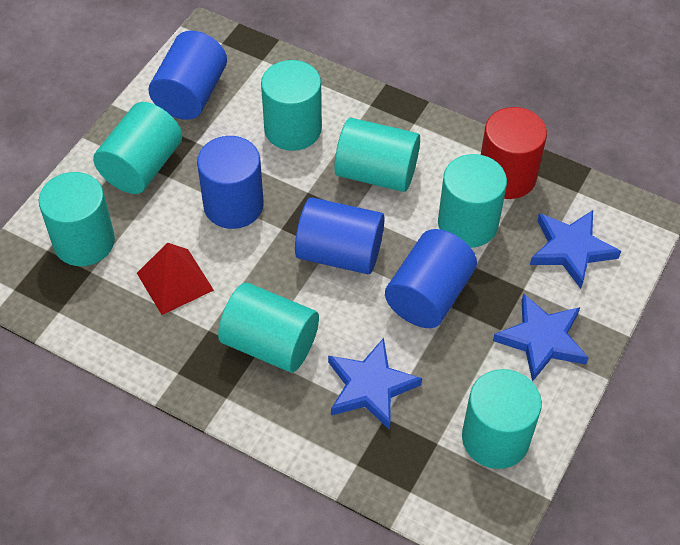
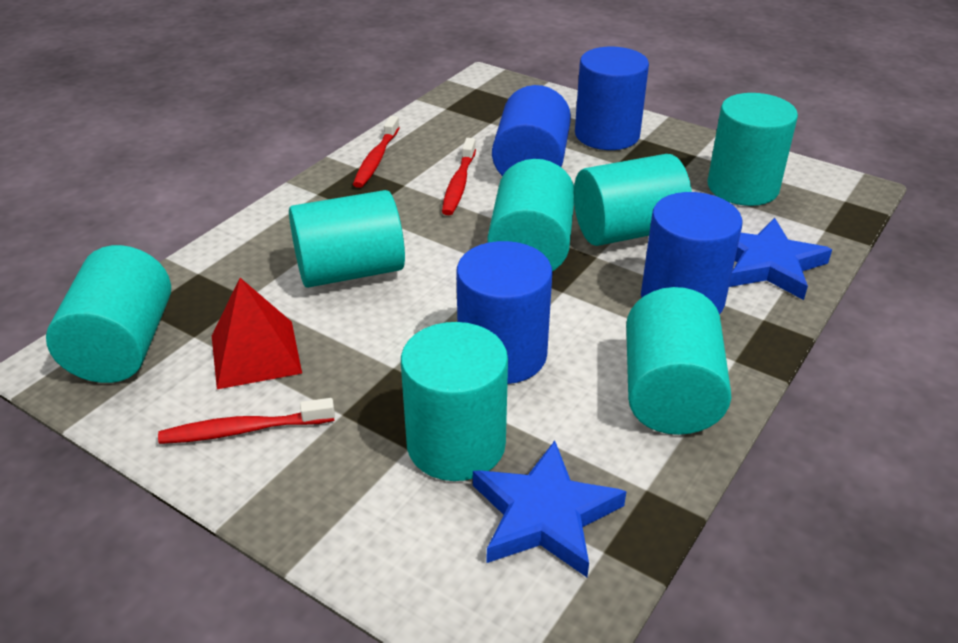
blue star: [328,338,422,430] [493,293,589,382] [530,210,621,289] = 3 -> [473,441,627,577] [729,218,832,300] = 2
red cylinder: [481,107,547,199] = 1 -> none = 0
red toothbrush: none = 0 -> [158,398,335,444] [353,116,400,188] [442,138,476,215] = 3

